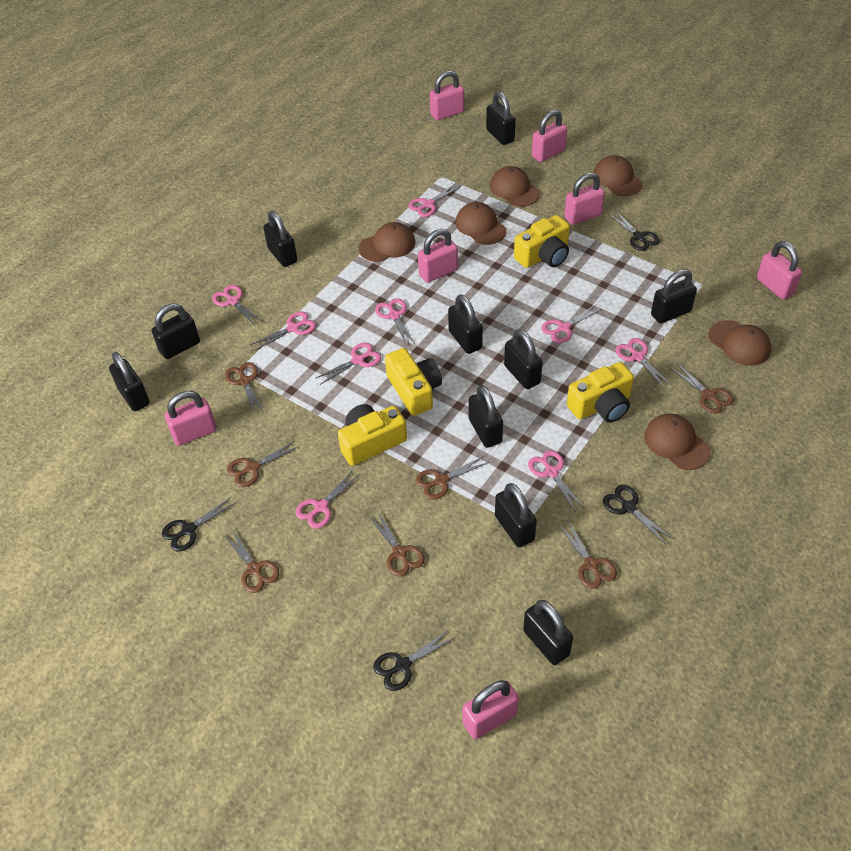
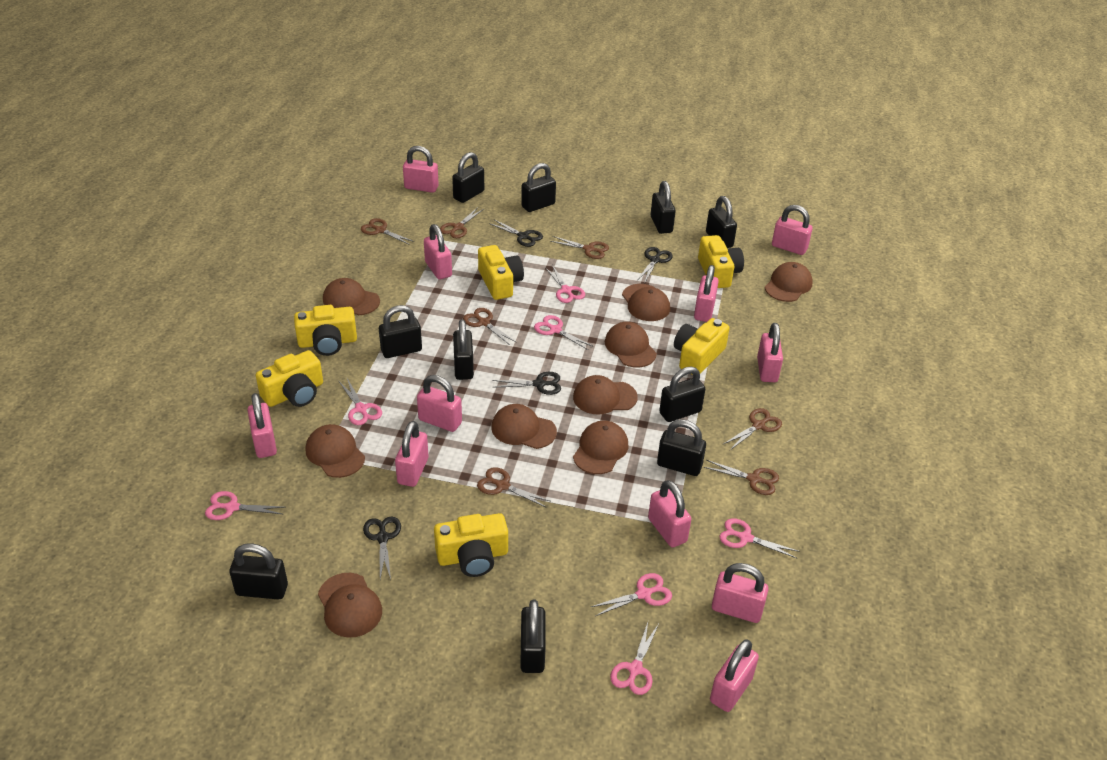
brown cap: [359,222,415,262] [456,202,506,245] [490,166,540,207] [593,155,643,196] [644,414,711,470] [708,320,771,366] = 6 -> [305,424,365,478] [318,573,382,638] [323,278,380,315] [491,404,557,449] [573,375,638,415] [573,420,628,474] [605,322,657,368] [622,284,670,321] [765,262,813,302] = 9
pink padlock: [165,391,217,446] [418,229,458,283] [430,71,464,120] [463,680,519,739] [532,110,567,162] [564,172,605,225] [757,241,802,300] = 7 -> [248,393,277,458] [395,421,429,487] [403,146,439,193] [417,375,462,432] [424,224,452,280] [648,480,691,548] [694,265,719,322] [710,639,759,712] [712,563,769,623] [757,323,783,382] [772,205,813,255] = 11
pink scissors: [212,285,262,325] [250,311,316,351] [295,470,360,529] [315,343,381,385] [375,298,415,346] [408,183,461,217] [528,450,584,511] [541,305,602,343] [615,338,672,389] = 9 -> [205,491,285,520] [339,378,382,425] [534,315,594,350] [546,265,585,303] [591,573,672,616] [610,623,659,695] [720,518,800,558] = 7
yellow camera: [338,404,407,466] [385,348,442,416] [514,215,570,268] [567,362,634,423] = 4 -> [256,350,323,407] [294,305,357,356] [434,513,508,577] [478,245,524,300] [674,318,730,375] [698,235,744,288] = 6

